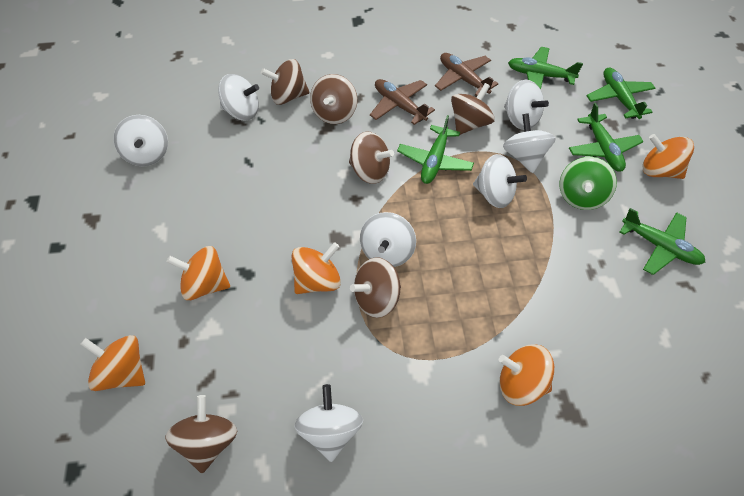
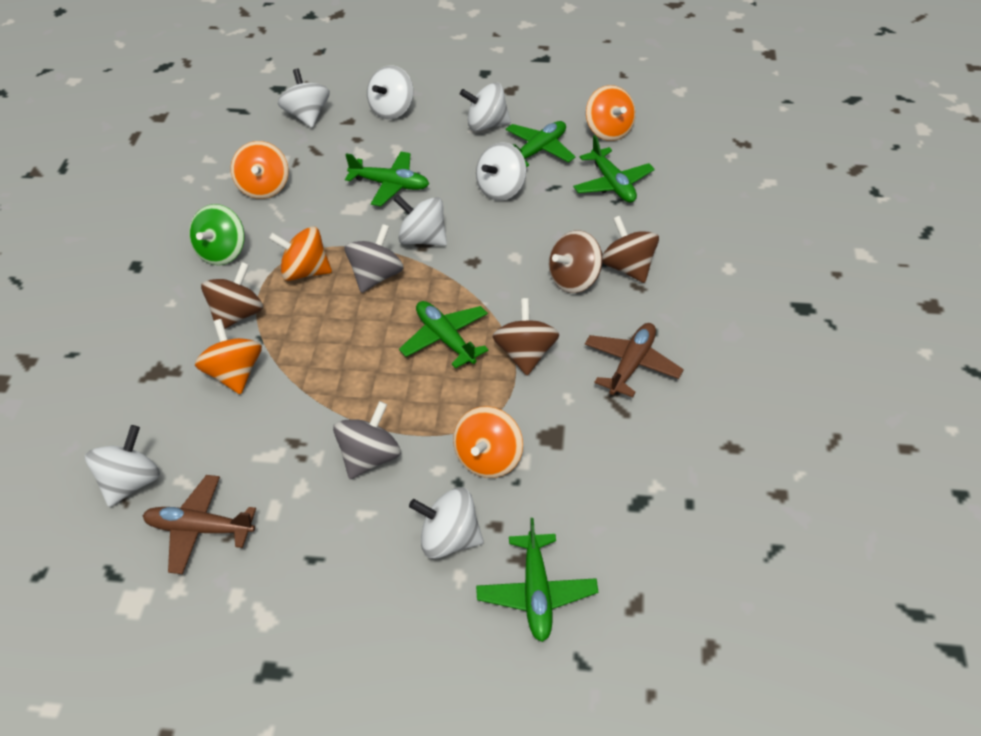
brown spinning top: [165,395,237,473] [261,59,310,105] [310,74,357,124] [349,131,394,184] [350,257,401,318] [451,83,495,135] = 6 -> [201,262,263,329] [492,298,560,376] [549,230,603,293] [602,216,659,283] = 4
grey spinning top: none = 0 -> [333,401,401,479] [345,224,404,293] = 2

